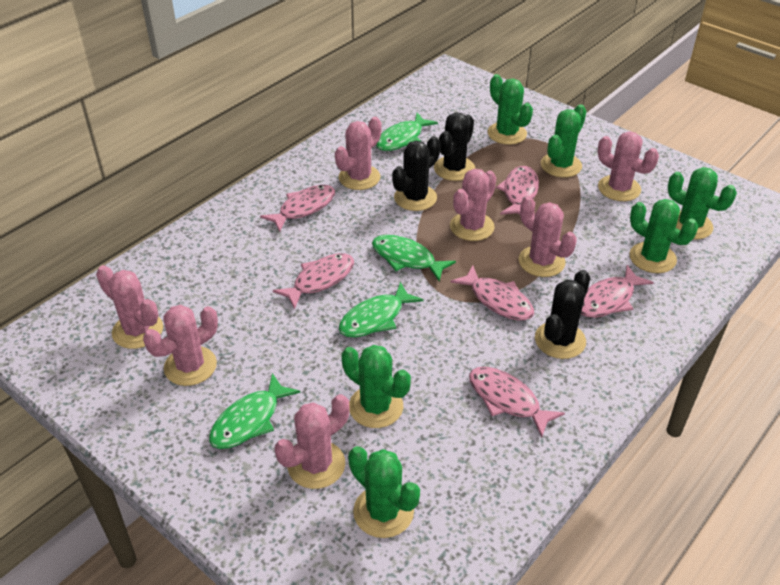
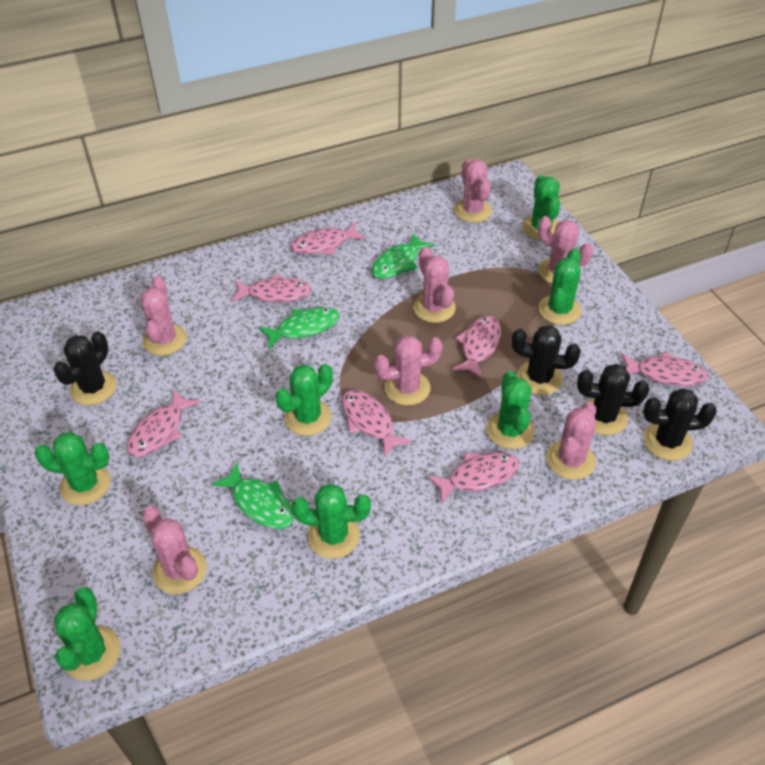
black cactus: [392,136,441,211] [434,112,475,181] [535,270,590,359] = 3 -> [53,331,116,405] [512,325,581,395] [577,364,649,435] [643,388,717,461] = 4
green cactus: [341,345,411,428] [348,446,420,538] [488,74,533,145] [541,104,586,177] [630,199,698,273] [668,167,737,240] = 6 -> [34,432,111,505] [54,587,120,681] [275,364,333,436] [291,484,371,559] [487,371,535,449] [522,175,560,240] [538,248,581,325] = 7
green fish: [209,373,300,449] [339,282,423,337] [372,235,456,281] [376,113,438,151] = 4 -> [211,463,294,529] [258,307,340,349] [372,233,434,279] = 3
pink fish: [260,185,335,232] [273,253,354,310] [450,265,534,320] [469,367,565,438] [496,166,539,215] [581,265,654,318] = 6 -> [127,389,201,457] [232,274,311,302] [291,222,366,255] [342,390,412,458] [427,452,520,504] [452,316,501,379] [621,352,708,386] = 7

